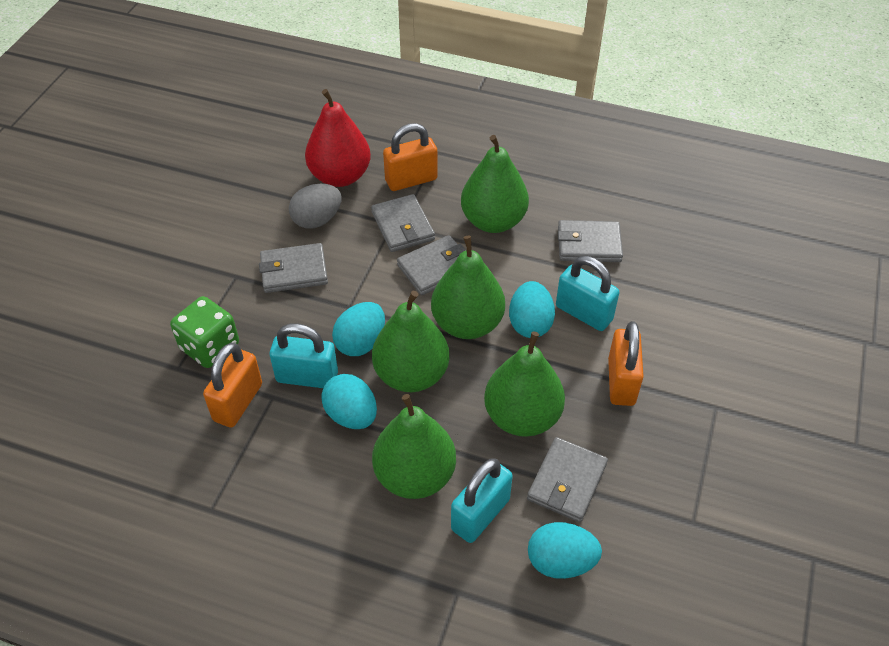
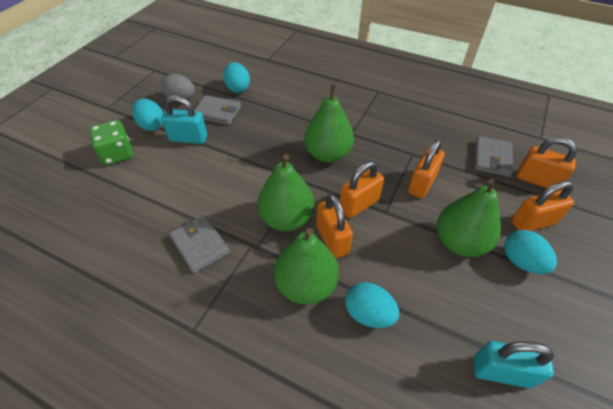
green pear: [372,291,449,392] [372,394,456,499] [431,236,505,339] [461,135,529,233] [484,332,565,437] = 5 -> [258,154,315,231] [274,228,339,305] [304,84,354,163] [437,179,501,257] = 4
grey wallet: [259,243,328,293] [371,194,435,252] [397,235,466,295] [527,437,608,522] [558,220,623,262] = 5 -> [169,215,230,273] [194,95,241,125] [475,136,513,177] = 3
orange padlock: [203,343,262,428] [383,123,438,191] [608,321,644,406] = 3 -> [317,194,353,258] [340,161,384,218] [408,139,445,199] [511,181,574,231] [517,137,577,188] = 5
red pear: [305,89,371,187] = 1 -> none = 0
turquoise padlock: [270,323,338,388] [451,458,513,543] [556,256,620,331] = 3 -> [161,95,207,144] [474,341,554,388] = 2

